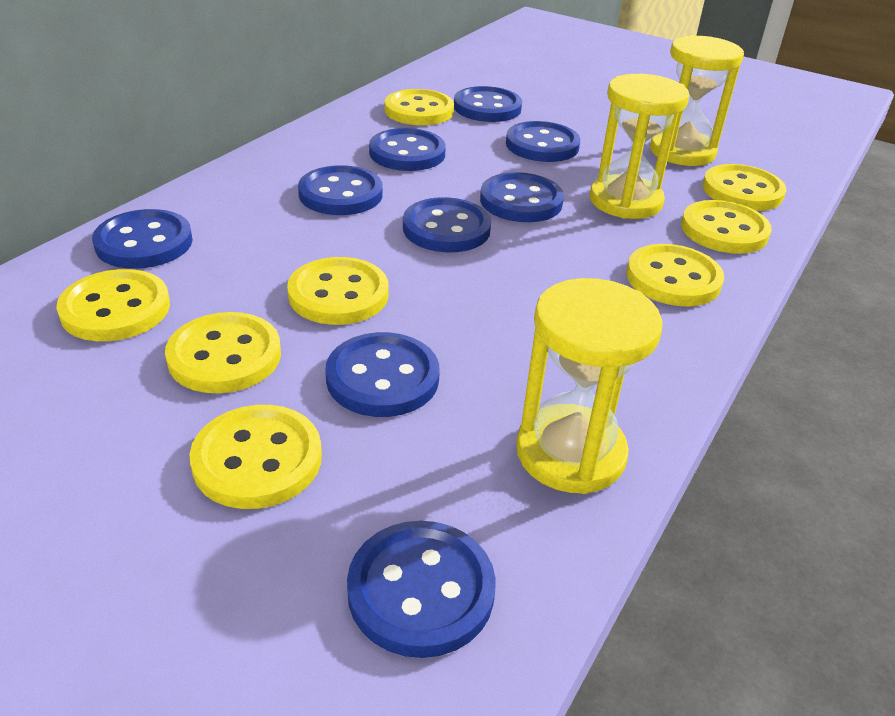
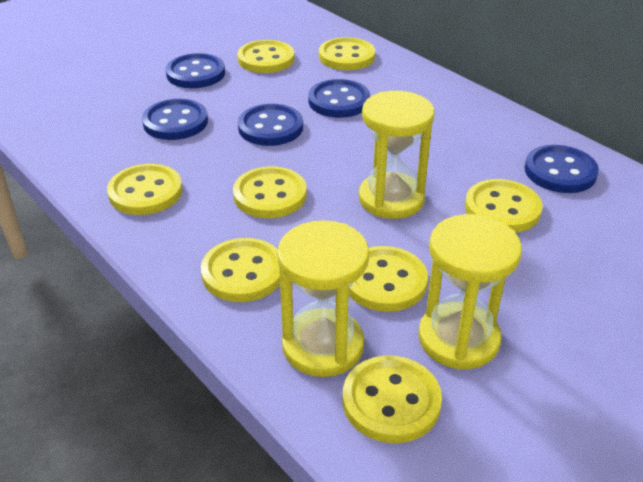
blue button: [92,209,193,269] [298,165,383,215] [325,332,440,417] [347,521,496,658] [369,128,446,171] [403,197,491,252] [454,86,522,122] [480,172,564,222] [506,121,580,162] = 9 -> [142,99,208,140] [165,53,225,88] [238,104,303,146] [308,79,370,118] [524,145,599,193] = 5

